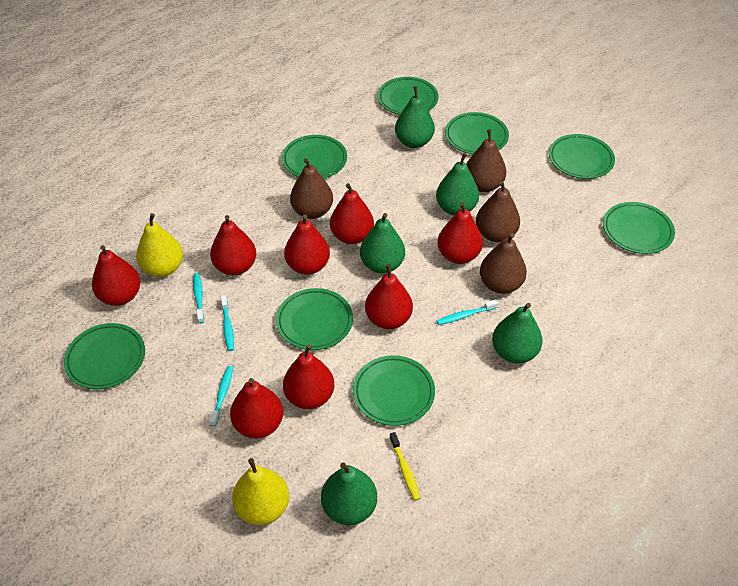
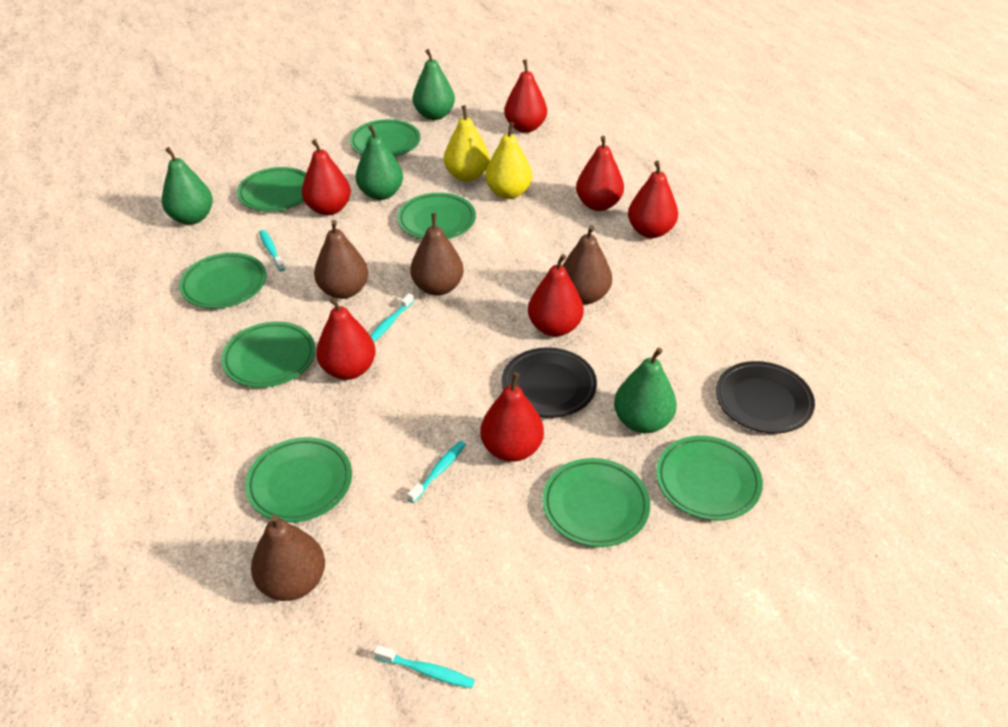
black plate: none = 0 -> [501,347,597,418] [716,361,815,433] = 2
green pear: [321,463,377,525] [360,213,405,273] [395,86,435,148] [436,153,479,216] [492,303,542,363] = 5 -> [162,147,213,225] [355,125,403,200] [413,49,455,120] [614,348,677,433] = 4
red pear: [92,245,140,306] [210,215,256,275] [230,378,283,438] [283,345,334,409] [284,214,330,275] [330,183,374,244] [365,264,413,329] [438,202,483,264] = 8 -> [302,139,351,215] [316,297,376,380] [480,372,544,462] [504,59,547,133] [528,254,584,337] [576,136,624,211] [628,161,678,238] = 7
yellow toothbrush: [389,432,421,501] = 1 -> none = 0

